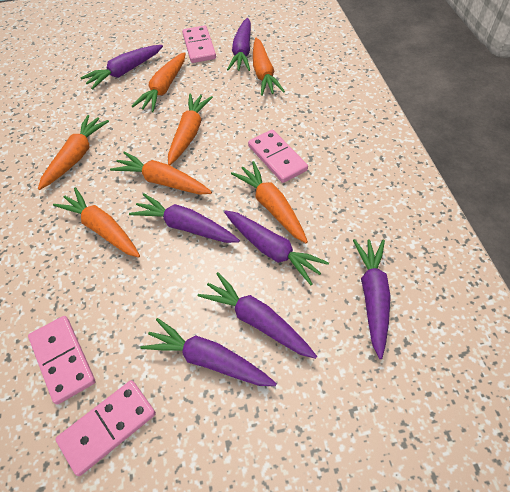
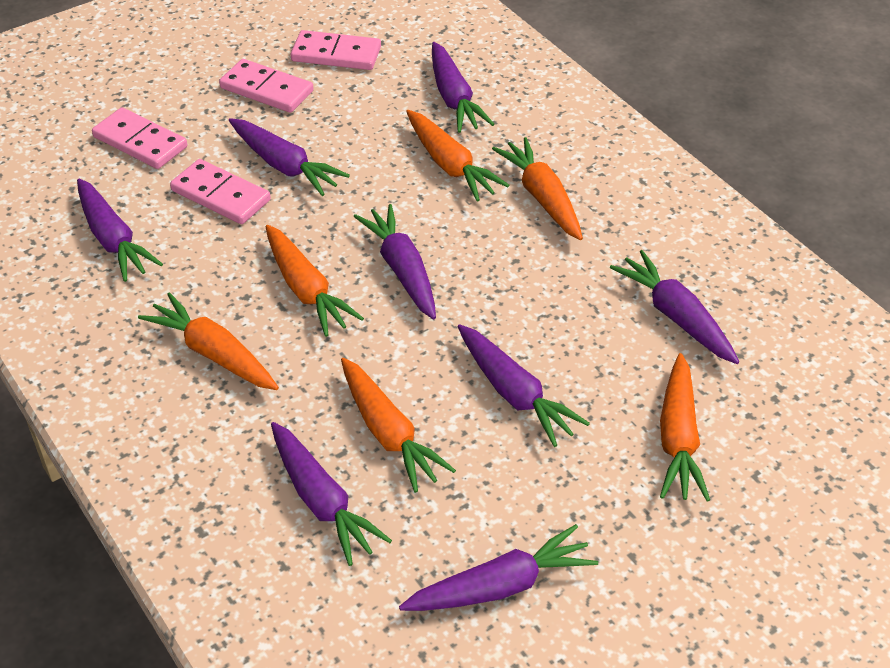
orange carrot: [38,115,109,190] [53,188,140,258] [110,151,212,195] [132,52,186,112] [168,93,213,165] [231,161,308,243] [253,38,285,96] = 7 -> [138,292,279,390] [266,225,364,337] [341,358,456,493] [406,110,509,202] [492,137,583,240] [660,353,710,501] = 6
purple carrot: [81,45,163,90] [129,193,240,243] [140,318,277,386] [198,272,317,359] [224,210,329,285] [227,18,251,71] [353,239,391,359] = 7 -> [77,179,163,282] [229,118,350,196] [271,422,392,566] [353,204,436,319] [399,524,598,611] [432,42,494,133] [458,324,590,447] [610,250,739,364] = 8

